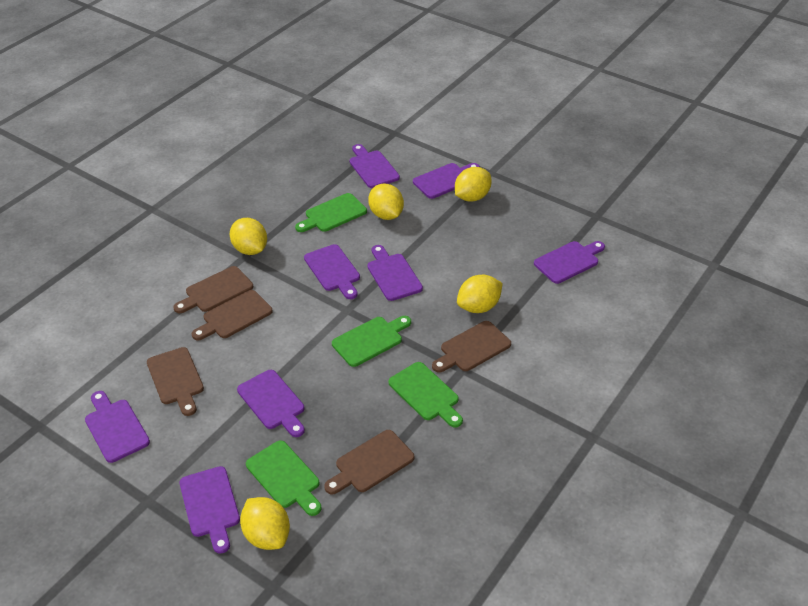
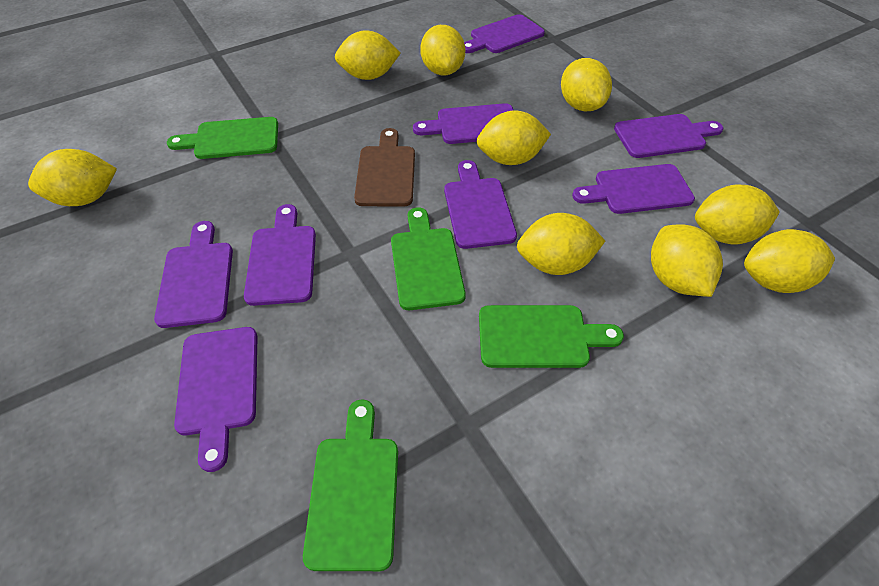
brown cutting board: [147,347,204,416] [173,266,253,313] [192,290,273,341] [325,430,414,494] [432,321,511,373] = 5 -> [354,128,415,206] = 1
yellow lemon: [230,218,267,255] [240,497,290,550] [368,184,404,220] [455,167,492,202] [457,275,503,313] = 5 -> [28,149,117,206] [335,30,401,80] [420,25,465,75] [477,111,551,165] [517,213,605,275] [561,58,612,112] [651,224,723,297] [695,185,780,245] [744,229,835,293] = 9

